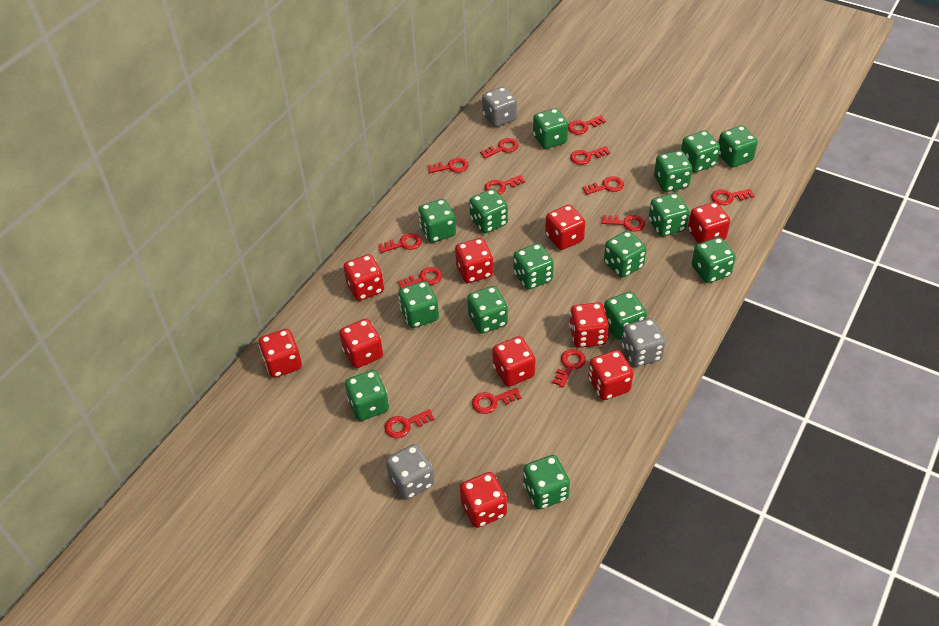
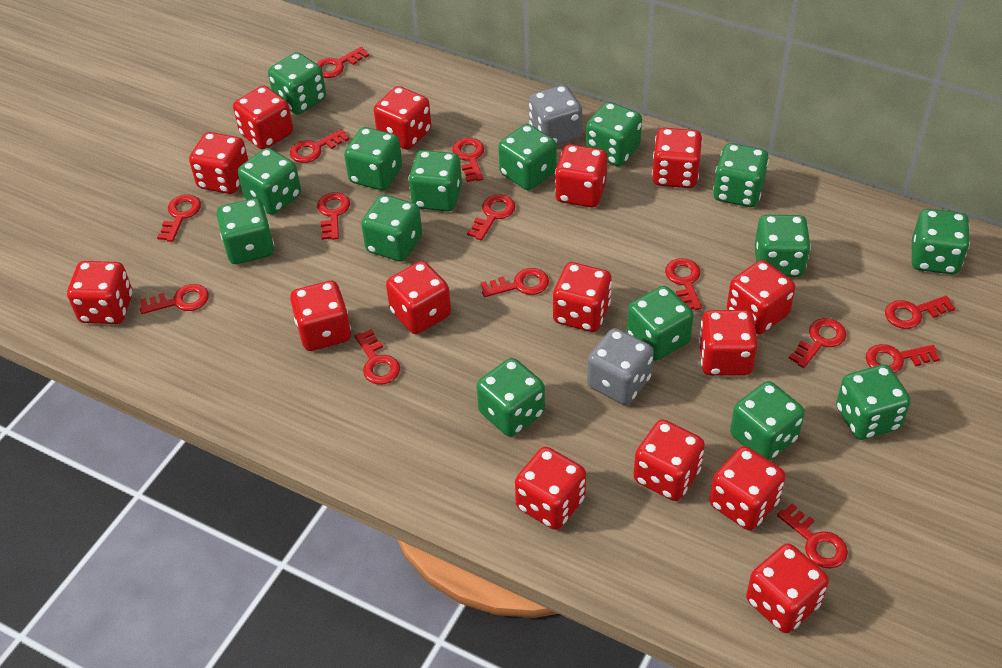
grey dice: [386,444,434,500] [482,87,517,127] [622,318,666,367] = 3 -> [529,85,582,145] [587,328,654,405] = 2
red dice: [259,329,302,378] [339,319,383,368] [343,254,384,301] [455,238,493,283] [460,472,507,528] [492,336,535,387] [545,205,585,250] [569,302,609,348] [588,350,633,400] [688,202,730,244] = 10 -> [67,261,132,324] [189,132,248,194] [233,86,293,150] [290,281,351,351] [374,86,431,150] [386,261,451,334] [515,447,586,530] [553,262,612,332] [555,144,607,207] [633,419,705,501] [652,128,703,188] [699,310,758,376] [709,446,785,530] [727,260,795,334] [746,543,829,633] = 15
red key: [378,233,422,253] [385,409,434,438] [398,267,442,289] [428,158,469,173] [472,388,521,414] [480,138,519,159] [485,175,525,195] [552,349,586,388] [568,115,606,135] [570,146,610,165] [582,176,624,195] [601,215,645,231] [711,189,754,205] = 13 -> [140,284,209,314] [157,194,201,242] [290,129,350,163] [316,47,369,78] [317,192,350,240] [355,329,400,385] [452,138,484,182] [467,194,515,241] [481,268,549,297] [665,258,702,310] [777,504,848,568] [789,318,846,368] [866,344,940,373] [885,296,955,329] = 14

